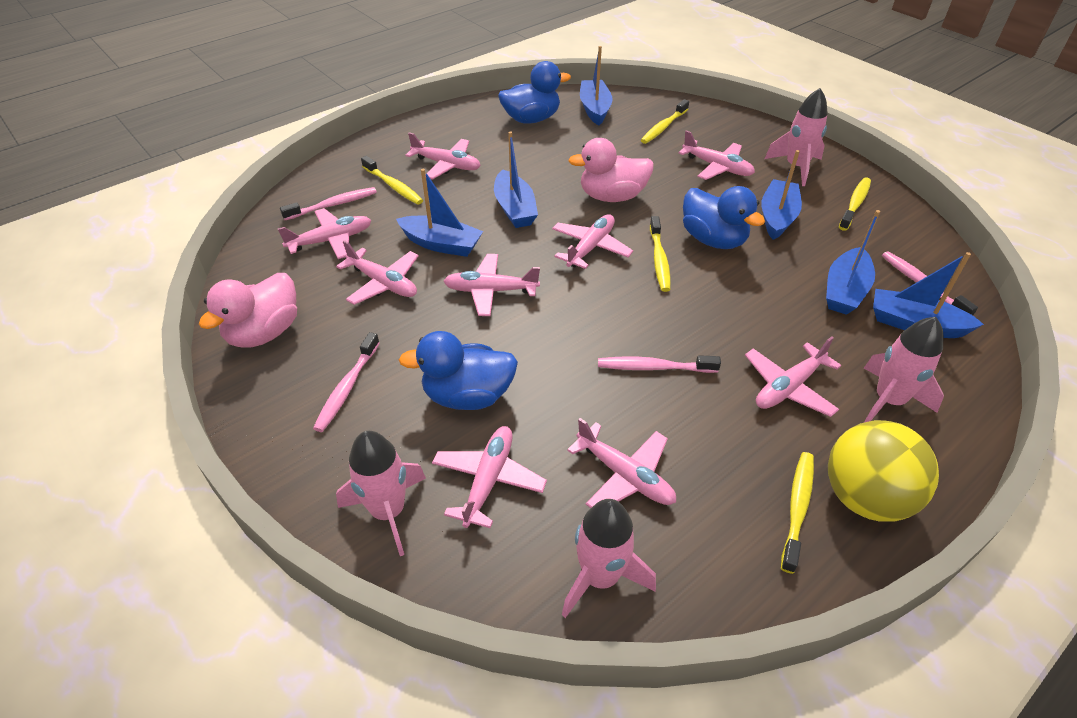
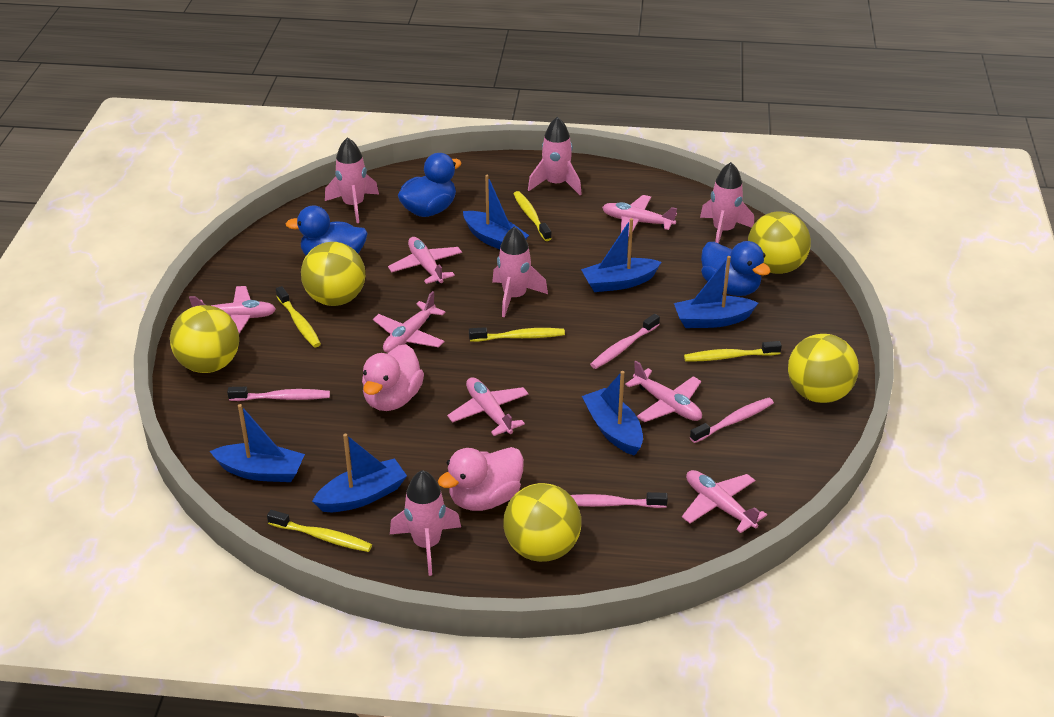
pink plane: [278,208,371,259] [336,240,419,305] [406,132,481,180] [432,426,547,528] [443,254,540,316] [552,214,633,269] [567,418,676,508] [679,130,755,180] [745,336,841,417] = 9 -> [189,286,276,334] [373,291,445,353] [388,237,462,284] [447,377,529,436] [602,195,677,237] [625,361,702,422] [682,470,767,533] = 7
pink rocket: [336,431,426,556] [562,499,656,618] [765,88,828,186] [864,317,944,422] = 4 -> [325,137,379,223] [390,470,461,576] [492,226,548,317] [528,117,582,195] [700,162,754,244] = 5
yellow ball: [828,420,939,521] = 1 -> [170,305,239,373] [301,242,365,306] [503,483,581,562] [748,211,811,274] [788,334,859,403] = 5

